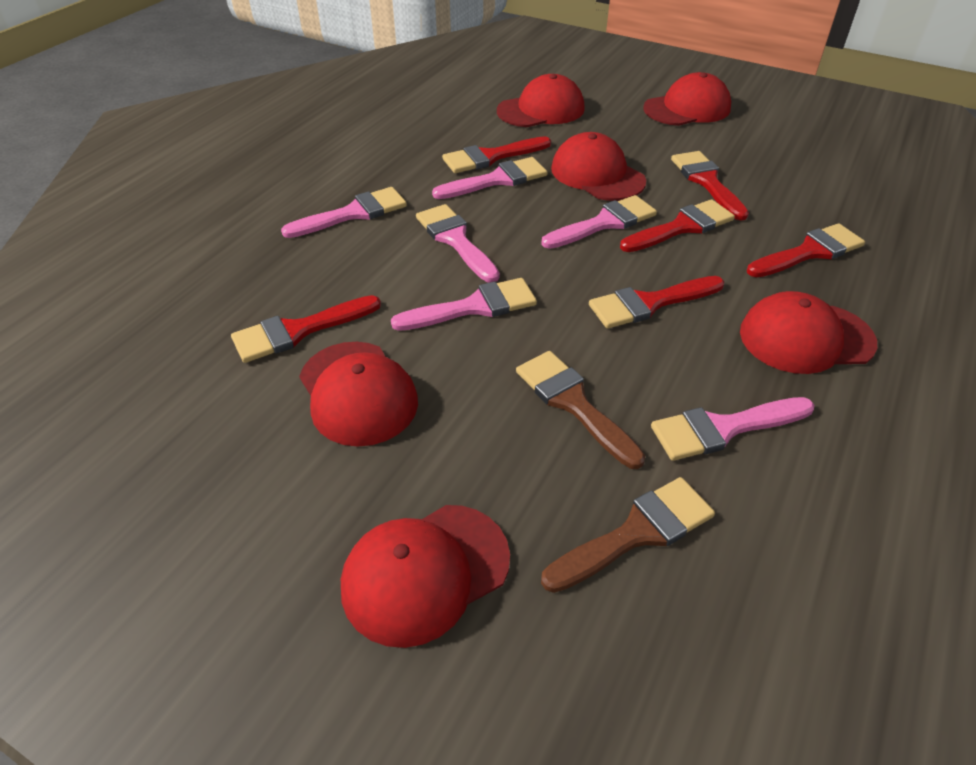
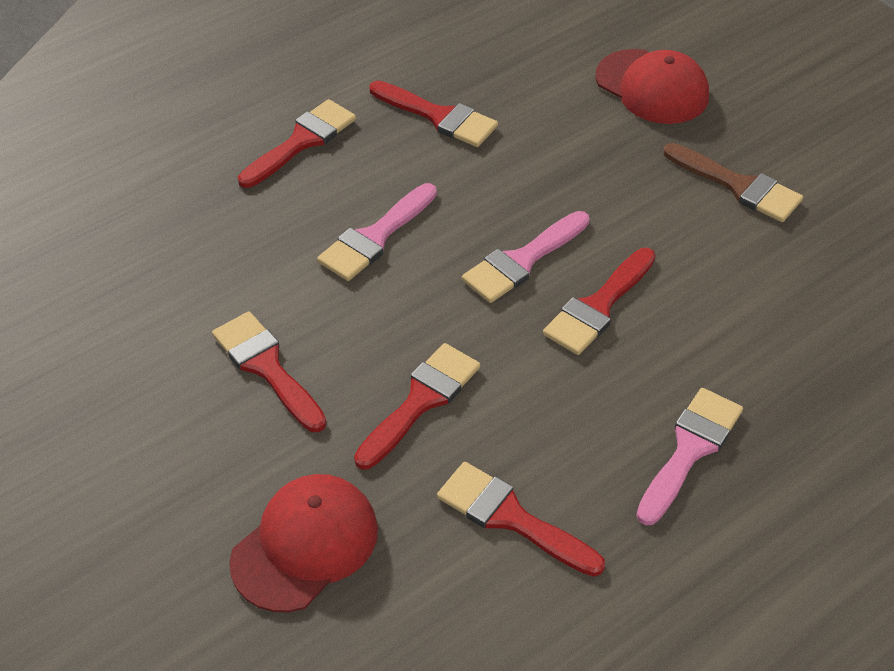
brown brush: [516,351,645,469] [541,477,715,593] = 2 -> [663,143,803,222] = 1
pink brush: [281,187,407,238] [391,278,537,331] [416,204,500,283] [432,157,548,199] [541,195,657,249] [651,397,814,461] = 6 -> [317,183,437,281] [462,211,590,303] [636,388,743,525] = 3
red cap: [299,342,418,447] [341,505,510,648] [497,74,585,127] [551,132,646,201] [643,72,731,126] [740,291,877,374] = 6 -> [229,474,378,612] [596,49,709,124] = 2

